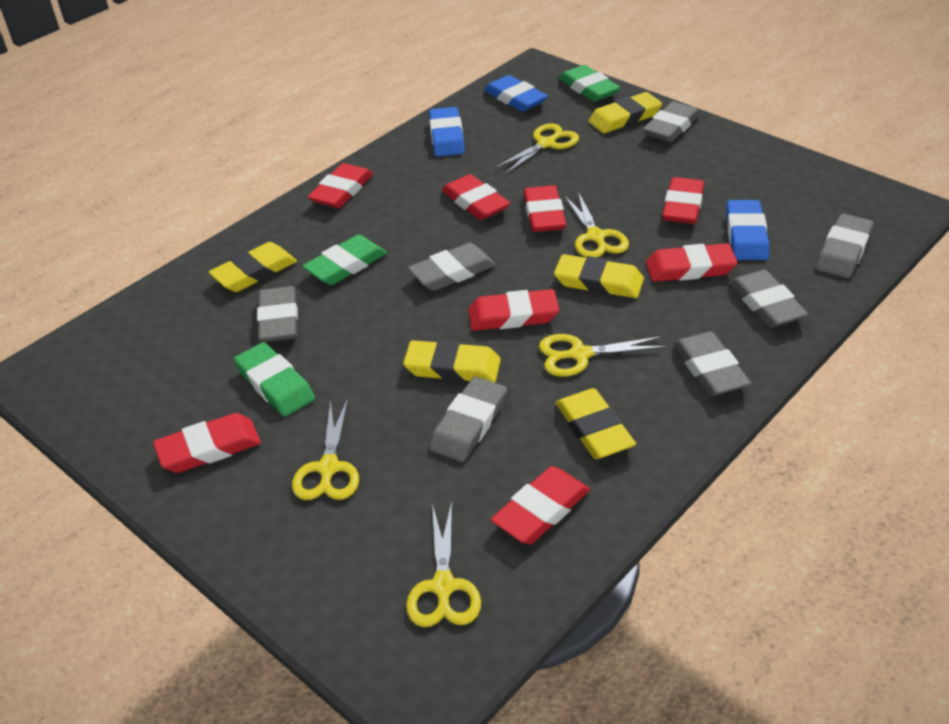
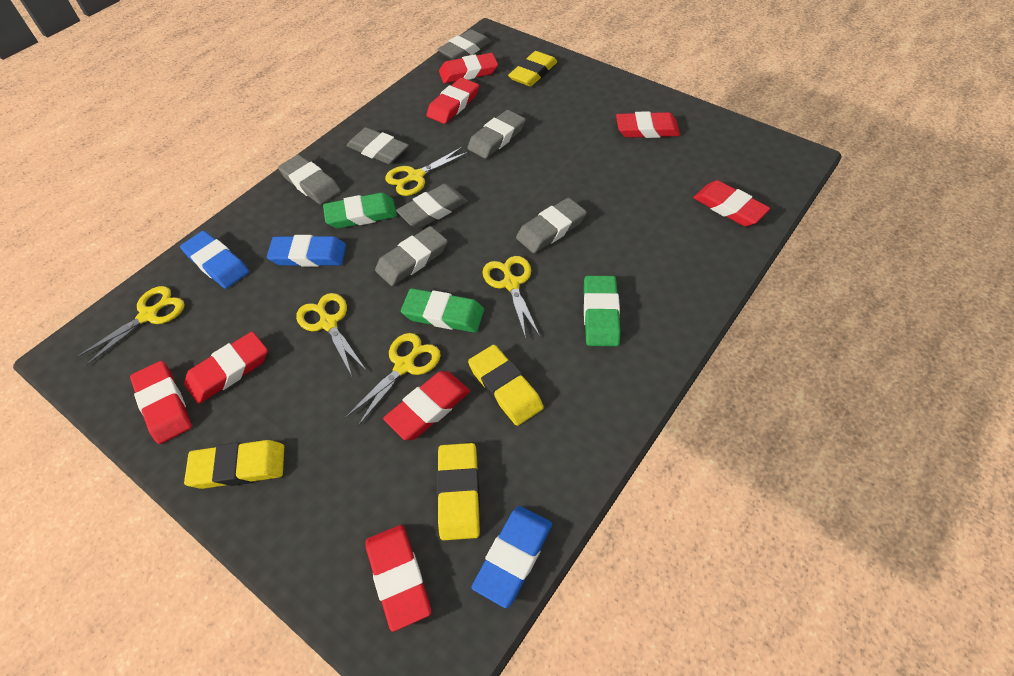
yellow eraser: [209,242,297,292] [403,340,501,383] [554,254,644,298] [556,388,636,459] [589,92,662,133] = 5 -> [184,440,284,489] [437,443,480,540] [468,345,544,426] [508,51,557,87] = 4

